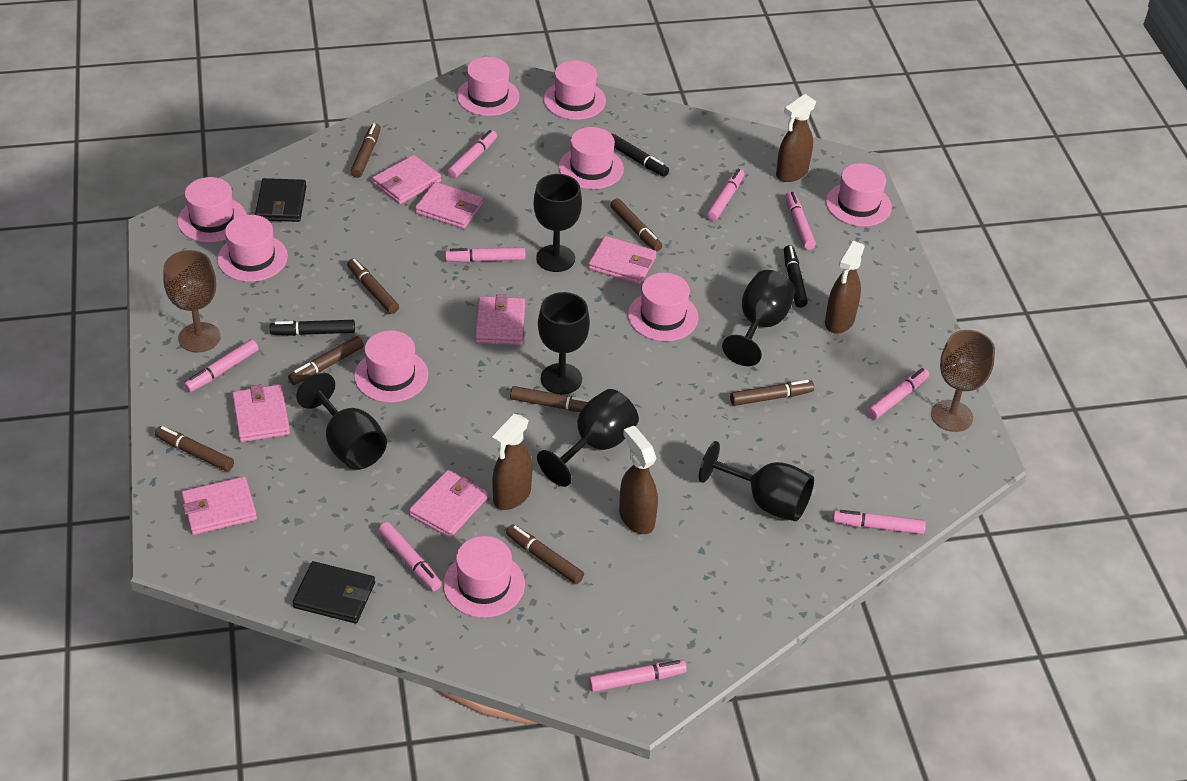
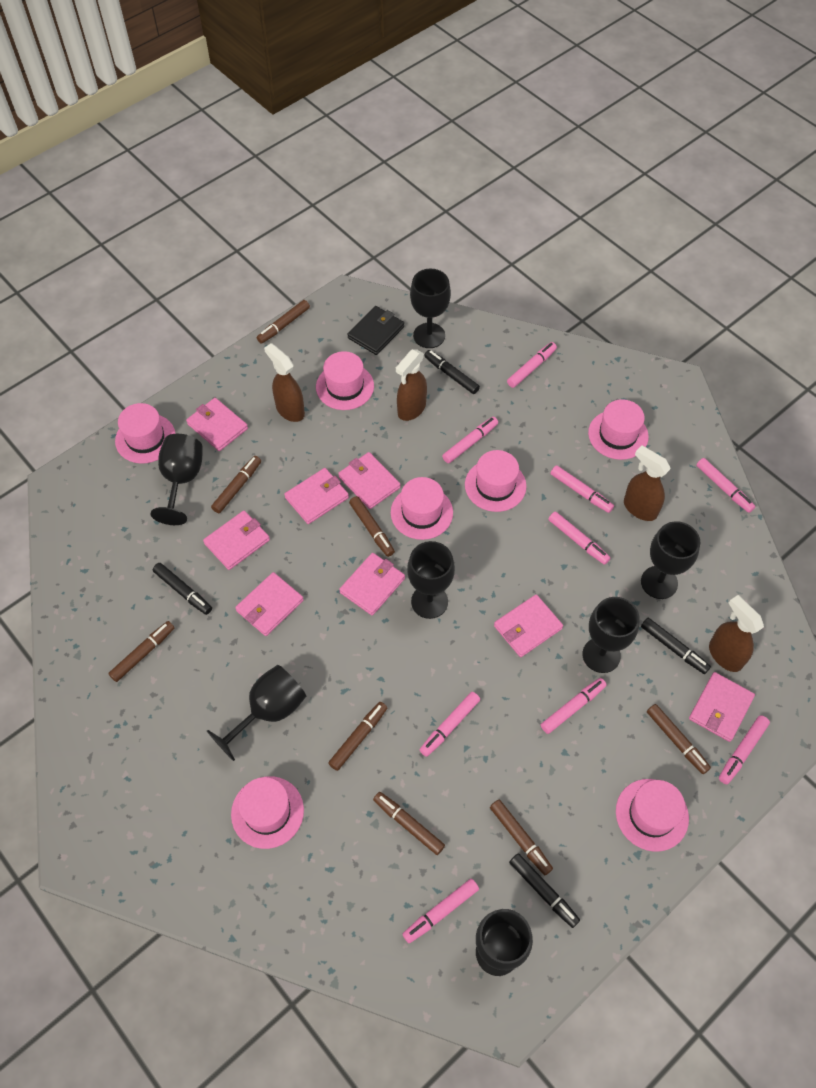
black goblet: [296,373,387,470] [533,174,582,272] [537,389,639,487] [538,292,590,394] [699,441,814,521] [722,270,795,366] = 6 -> [151,434,202,525] [207,665,306,761] [407,541,455,619] [410,269,451,348] [476,909,533,976] [582,597,640,673] [641,521,701,599] = 7
black marker: [270,320,355,336] [611,134,669,176] [784,245,808,308] = 3 -> [153,563,212,615] [424,350,480,394] [509,853,580,928] [641,618,711,674] = 4
black wallet: [255,178,306,222] [293,561,375,623] = 2 -> [347,306,404,355] = 1
brown goblet: [163,250,220,352] [931,330,995,432] = 2 -> none = 0
pink hat: [177,177,246,243] [217,215,288,282] [354,330,428,403] [443,536,525,618] [457,57,520,116] [543,60,606,120] [559,127,624,189] [628,273,698,341] [826,163,892,227] = 9 -> [115,403,176,464] [231,776,304,849] [316,351,374,410] [391,477,453,540] [465,450,527,512] [588,399,649,460] [616,779,689,852] = 7
pink wallet: [181,477,257,535] [232,384,290,442] [372,155,441,204] [409,470,488,538] [415,182,483,229] [475,294,525,345] [588,236,656,284] = 7 -> [186,398,248,451] [203,511,270,570] [235,572,304,636] [284,468,349,524] [338,452,401,509] [339,553,405,616] [494,594,563,657] [689,672,755,742] = 8

